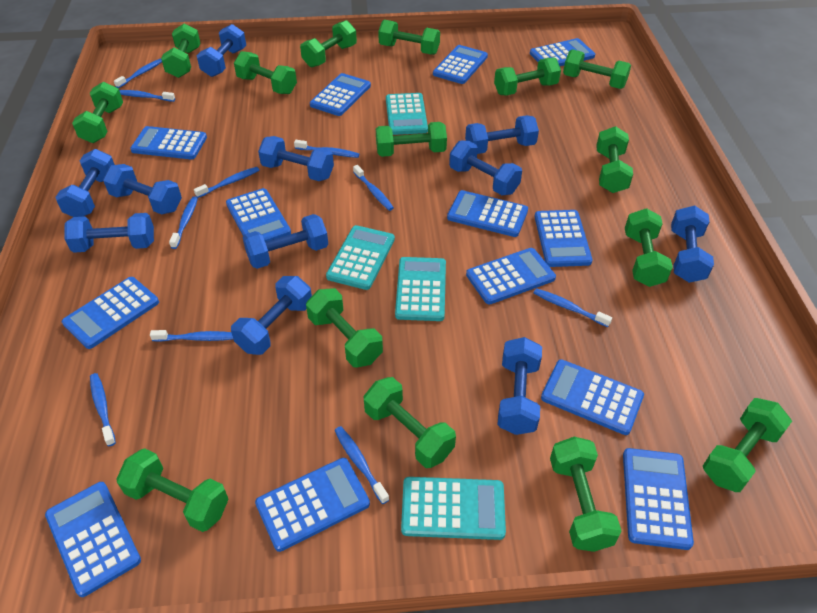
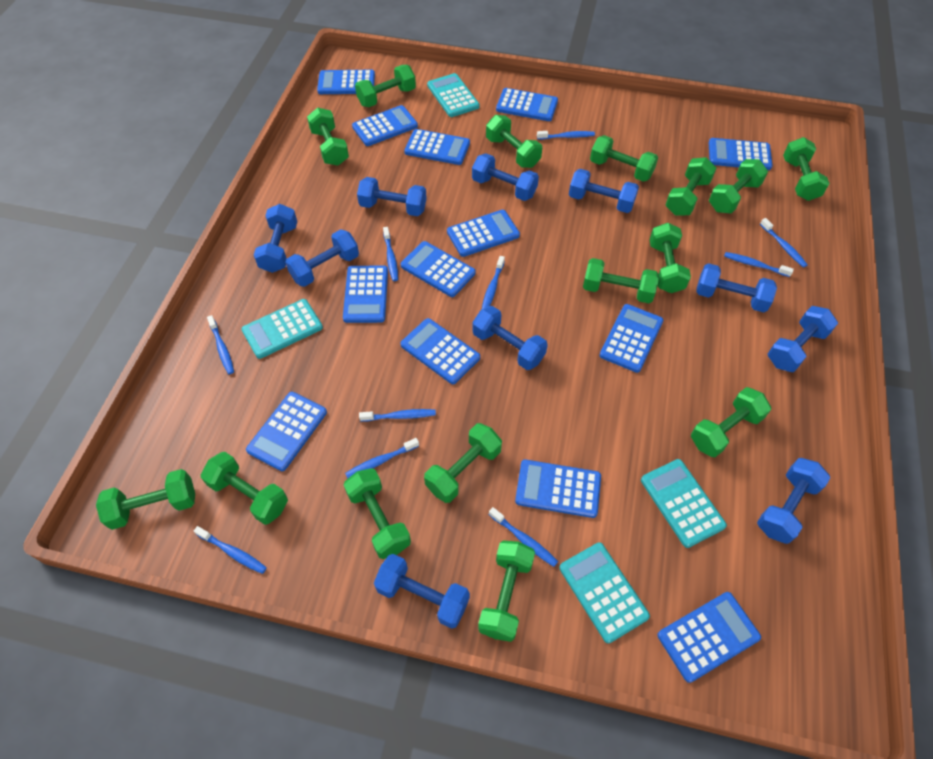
blue dumbbell: [55,149,115,217] [65,213,154,253] [103,164,182,214] [197,24,246,77] [231,276,312,355] [243,214,328,269] [258,136,334,181] [449,141,522,195] [465,115,539,154] [497,337,542,435] [671,206,714,283] = 11 -> [254,204,297,273] [285,229,359,287] [357,177,427,216] [374,554,470,629] [472,153,539,201] [472,306,548,370] [569,169,639,213] [696,263,777,312] [757,458,831,544] [768,306,838,372] = 10

